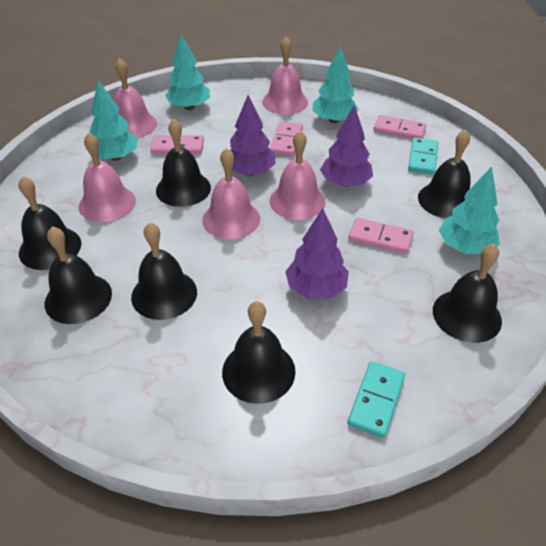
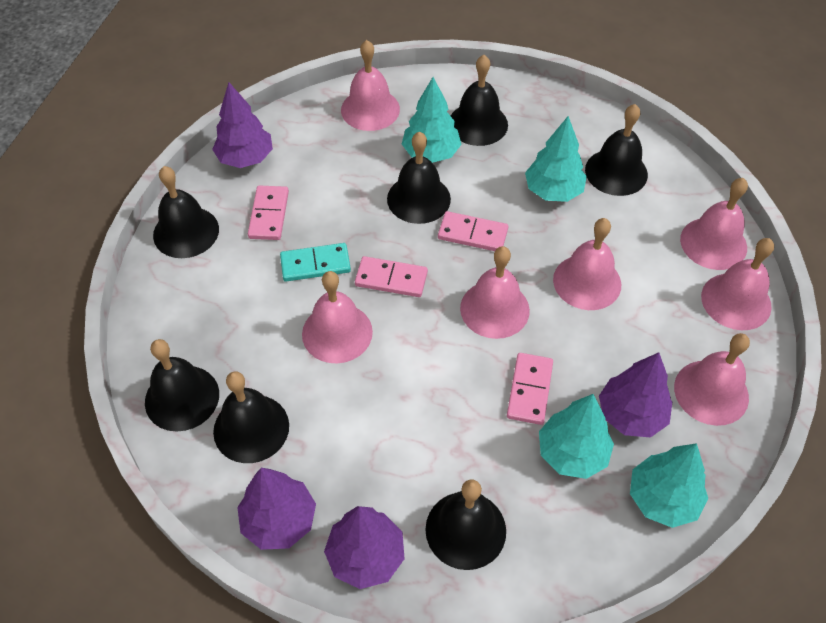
pink bell: [79,133,136,222] [114,58,157,138] [202,148,260,239] [262,37,308,115] [270,131,326,220] = 5 -> [302,271,373,363] [341,40,400,131] [460,246,530,339] [553,218,621,310] [674,333,750,426] [680,178,748,270] [701,238,774,330] = 7
purple tree: [230,95,276,176] [285,208,349,299] [320,105,373,187] = 3 -> [212,82,273,168] [237,468,316,550] [324,506,405,589] [599,352,672,437] = 4
turquoise domino: [348,361,405,438] [408,138,438,175] = 2 -> [280,243,351,282] = 1

